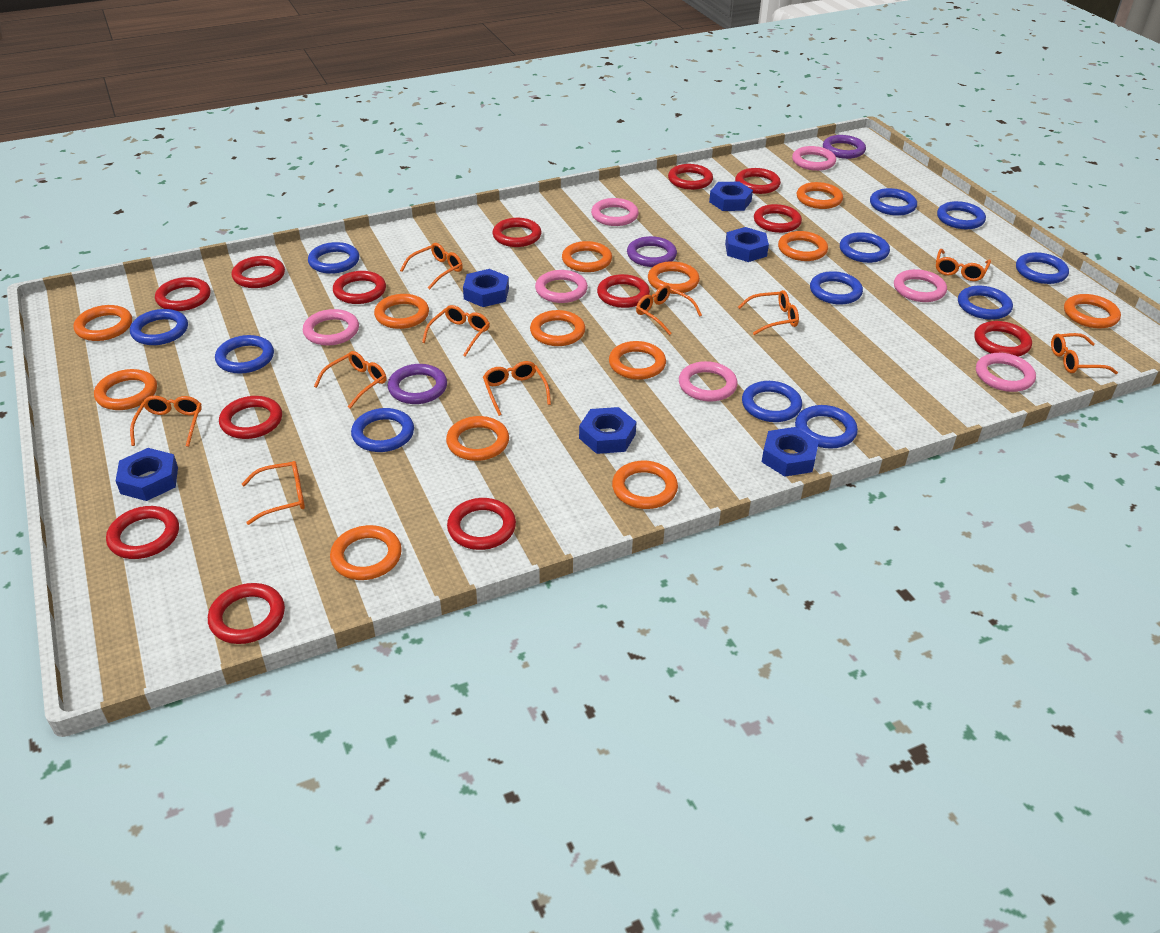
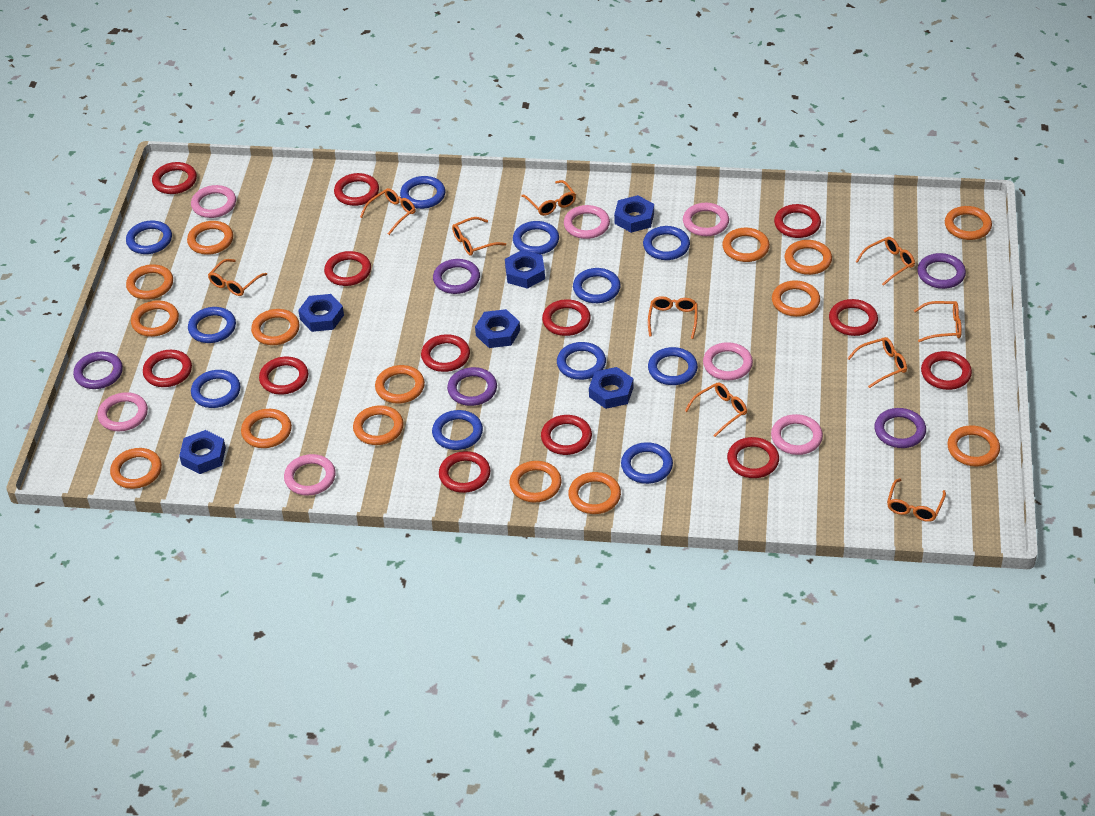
blue ring: [130,309,188,345] [215,335,274,374] [308,242,359,274] [351,408,414,452] [742,381,802,422] [795,405,858,449] [810,271,863,305] [840,232,890,263] [870,188,917,216] [937,201,986,229] [958,286,1013,320] [1016,252,1069,284] = 12 -> [126,220,172,254] [188,307,236,343] [191,370,240,408] [400,176,445,209] [432,410,483,450] [513,221,559,255] [557,342,606,380] [573,268,621,303] [621,442,673,484] [643,226,690,260] [648,347,698,385] = 11
orange ring: [73,305,132,341] [94,369,157,410] [330,525,402,580] [374,294,429,329] [446,416,509,461] [530,310,585,346] [562,241,612,272] [609,341,666,380] [612,461,678,509] [648,261,700,294] [778,231,828,261] [796,182,843,209] [1064,294,1121,329] = 13 -> [110,448,162,489] [126,264,173,300] [131,300,179,337] [187,221,233,255] [241,409,292,448] [251,309,300,345] [353,405,404,445] [375,365,425,403] [509,461,562,502] [568,472,621,514] [722,227,770,262] [772,280,820,317] [785,240,832,275] [945,206,992,240] [947,425,1000,466] = 15
purple ring: [388,364,447,404] [627,236,677,267] [823,135,866,159] = 3 -> [73,352,123,389] [433,259,480,294] [447,367,497,406] [874,408,926,448] [917,253,966,289] = 5

